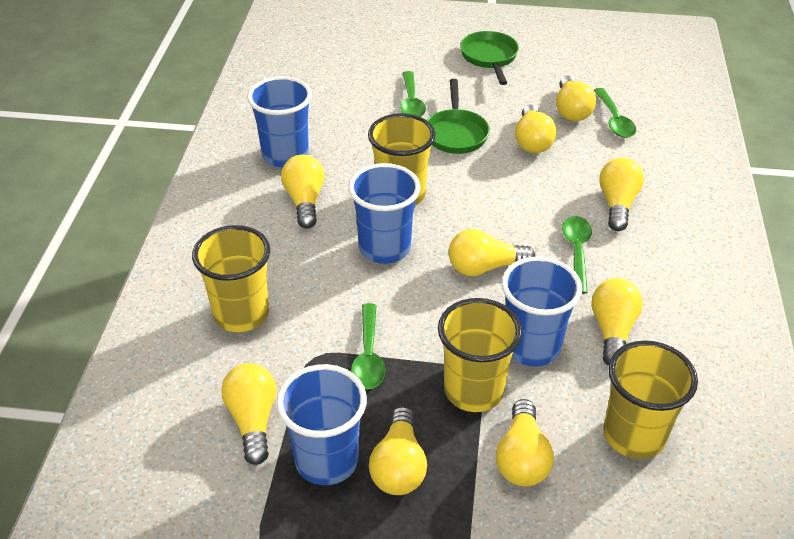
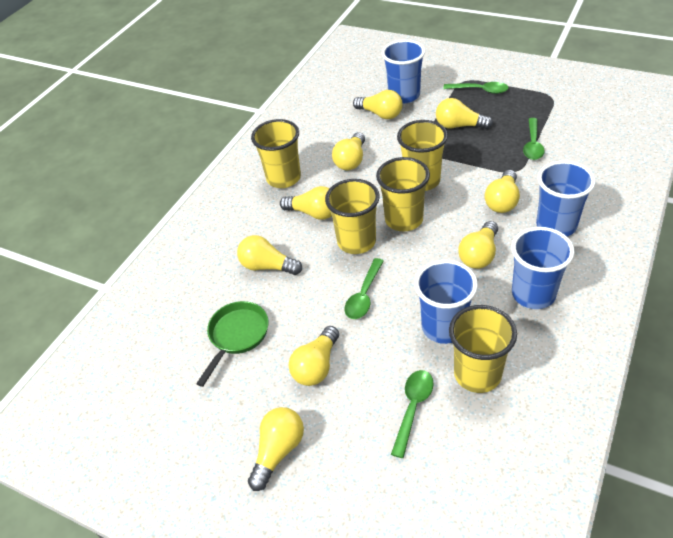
green pan: [427,79,490,154] [460,31,519,85] = 2 -> [196,301,269,387] = 1
yellow cup: [192,225,270,332] [368,113,436,205] [438,298,522,412] [603,340,698,459] = 4 -> [251,119,301,188] [325,179,380,254] [376,157,430,231] [397,120,448,191] [449,305,517,393] = 5

